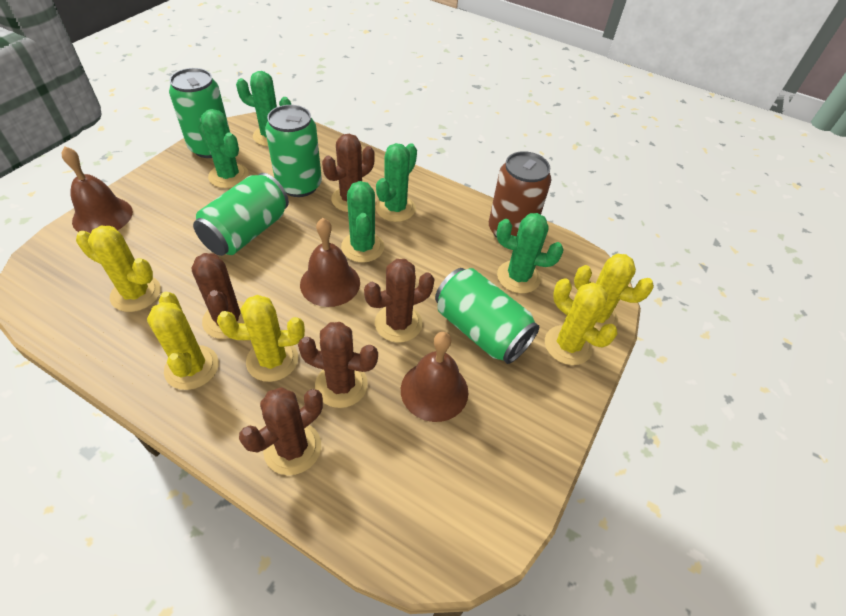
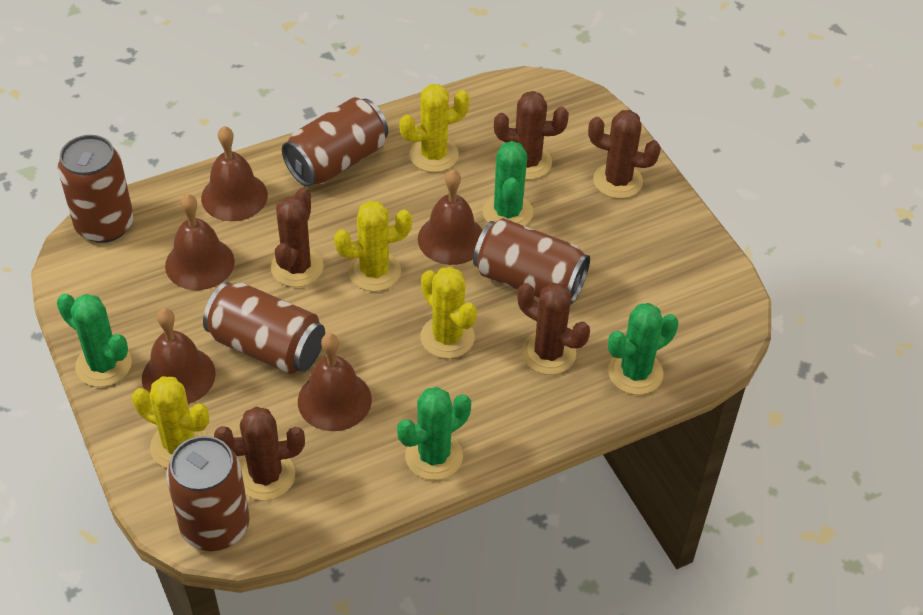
brown bell: [61,147,133,233] [300,218,360,307] [401,332,468,422] = 3 -> [142,308,216,404] [165,194,235,290] [201,126,268,221] [298,333,372,431] [418,169,482,265] = 5
brown can: [489,151,551,238] = 1 -> [58,135,134,243] [166,436,249,551] [203,282,325,374] [282,97,388,187] [473,218,590,305] = 5
green cactus: [198,109,249,188] [236,71,291,146] [341,181,384,263] [376,143,417,222] [496,213,564,294] = 5 -> [57,293,132,387] [397,387,471,480] [483,141,533,226] [608,303,678,395] = 4
green can: [169,68,230,158] [193,173,289,256] [265,105,322,197] [435,268,539,364] = 4 -> none = 0
yellow cactus: [76,226,161,312] [147,291,219,390] [217,295,305,382] [545,278,617,365] [574,254,654,331] = 5 -> [132,376,209,468] [334,200,412,292] [399,84,470,172] [420,267,477,359] = 4

